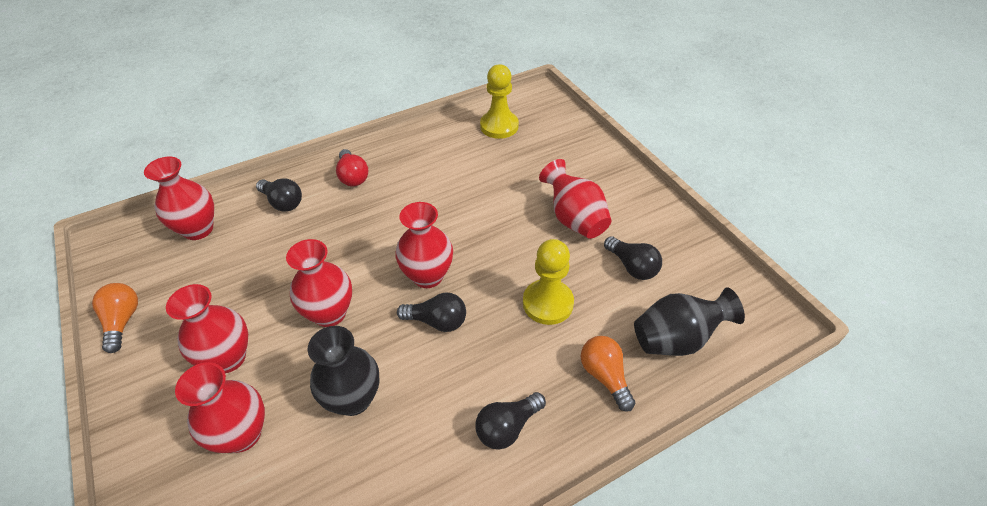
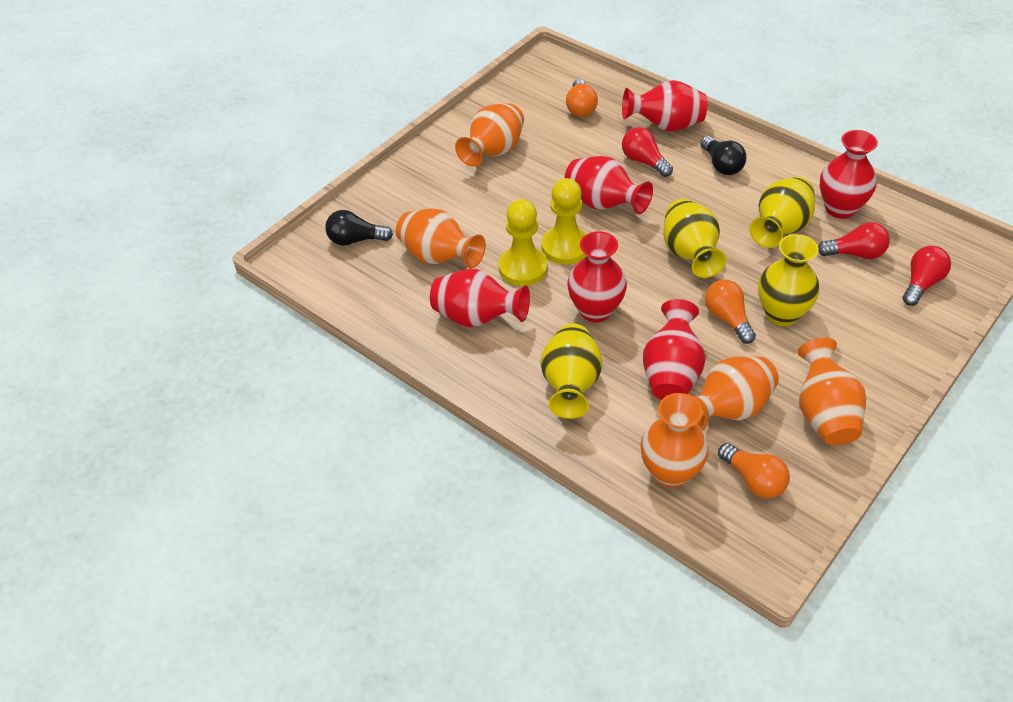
black light bulb: [256,179,302,212] [397,293,466,332] [475,392,546,449] [604,236,662,280] = 4 -> [325,210,393,246] [700,136,746,175] = 2
black vase: [308,326,380,416] [634,287,745,356] = 2 -> none = 0
orange light bulb: [92,283,138,353] [581,336,635,411] = 2 -> [566,79,598,117] [705,280,756,344] [718,443,790,499] = 3
orange vase: none = 0 -> [396,209,486,269] [455,103,524,167] [640,393,709,488] [688,356,779,430] [797,338,866,445] = 5
red light bulb: [336,149,369,186] = 1 -> [622,127,673,177] [818,222,890,259] [903,246,951,306] = 3
yellow vase: none = 0 -> [540,323,603,419] [663,199,727,278] [750,176,815,248] [758,234,819,326] = 4

